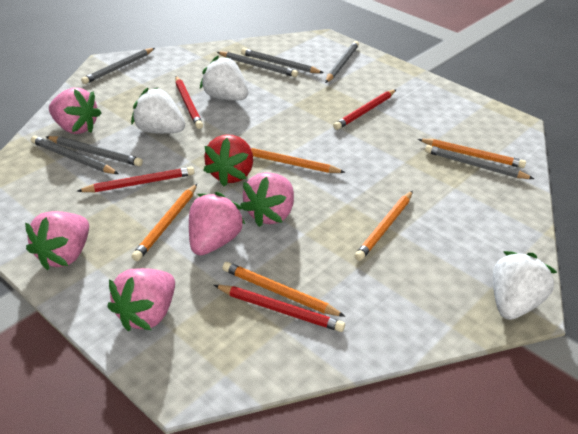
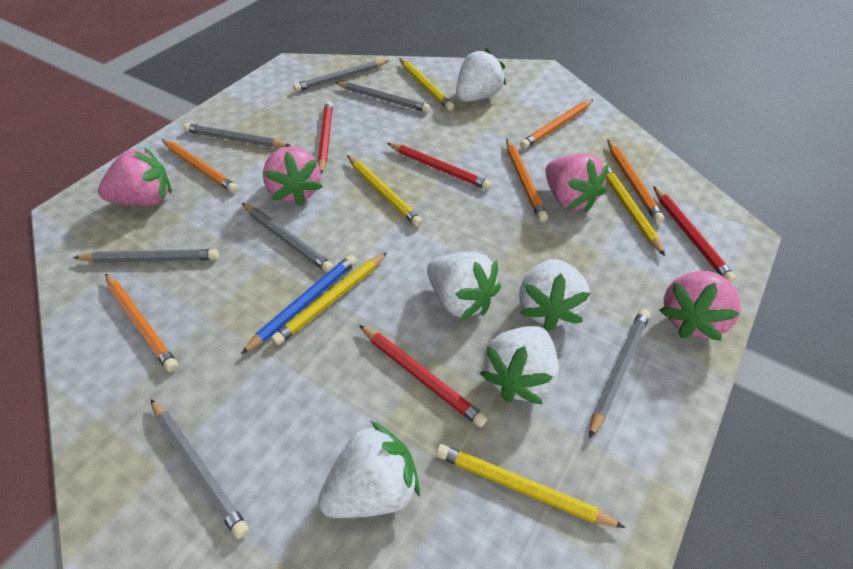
blue pencil: none = 0 -> [241,254,357,354] = 1
pink strawberry: [25,211,89,270] [49,88,101,134] [107,268,175,331] [189,192,245,255] [240,172,294,227] = 5 -> [98,147,172,206] [263,147,323,206] [545,153,609,213] [659,271,741,341] = 4
red strawberry: [203,135,253,186] = 1 -> none = 0
white strawberry: [131,88,185,134] [200,56,248,100] [493,251,557,320] = 3 -> [318,421,420,518] [427,251,501,321] [456,48,506,102] [480,326,559,405] [519,259,590,331] = 5
yellow pencil: none = 0 -> [271,252,387,345] [347,155,423,227] [399,58,454,111] [436,444,625,528] [603,164,665,256] = 5

